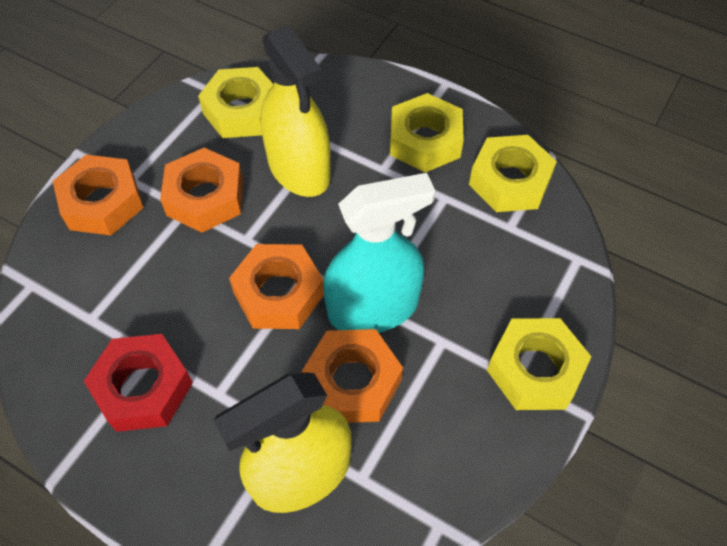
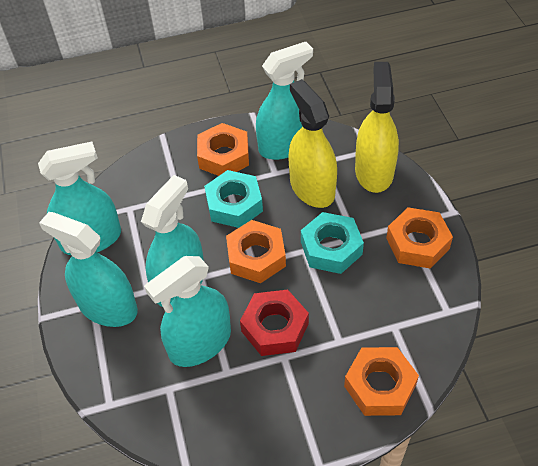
turquoise nut: none = 0 -> [204,170,263,228] [301,212,364,274] = 2
turquoise spray bottle: [323,173,435,333] = 1 -> [38,142,121,255] [39,212,138,327] [141,175,204,307] [144,256,231,367] [256,42,313,160] = 5
yellow nut: [198,67,273,138] [390,93,464,172] [469,135,557,212] [487,318,592,410] = 4 -> none = 0

